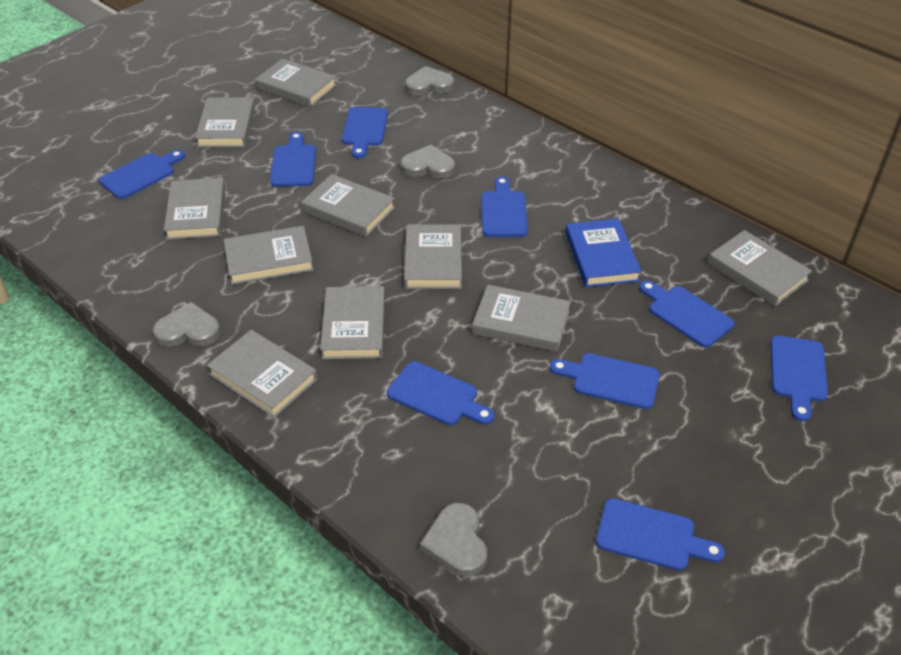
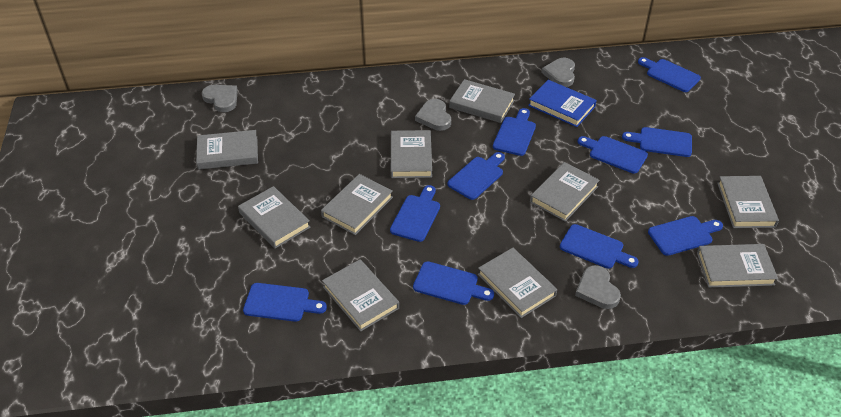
blue cutting board: [99,150,185,199] [270,132,316,187] [342,107,388,159] [387,361,494,425] [481,177,528,237] [550,353,660,409] [596,498,725,571] [639,280,734,347] [770,336,828,421] = 9 -> [243,283,327,322] [390,185,440,242] [413,261,494,305] [447,152,505,200] [493,108,536,156] [560,224,639,269] [578,136,648,174] [622,127,692,157] [638,57,701,92] [648,216,723,256] = 10

